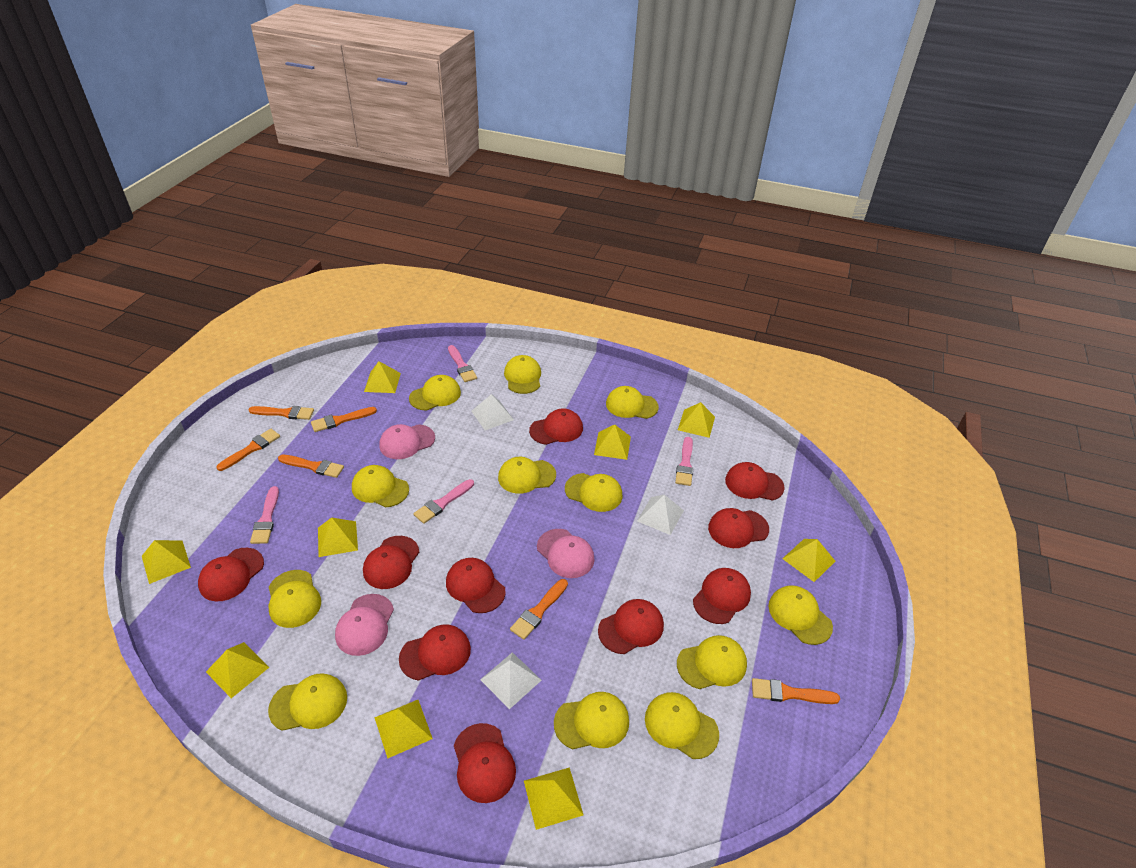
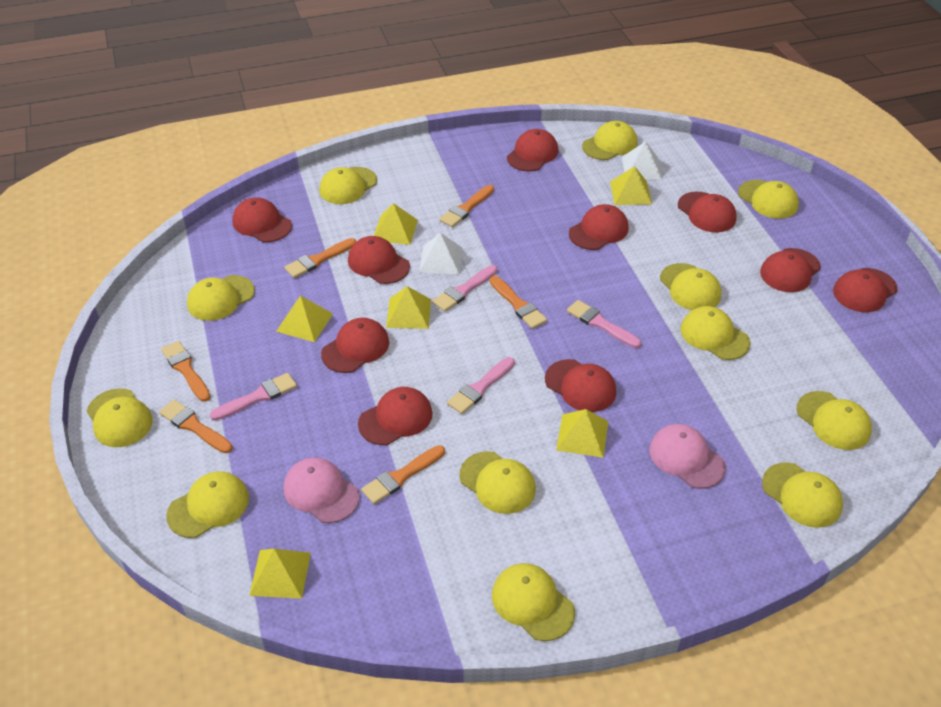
pink cap: [335,594,394,656] [379,424,435,459] [537,529,595,578] = 3 -> [284,458,360,523] [649,424,726,489] = 2
white pyramid: [471,394,514,430] [480,652,542,709] [637,495,684,535] = 3 -> [419,233,463,274] [622,141,662,179] = 2
yellow pyramid: [142,540,191,584] [206,642,269,698] [318,517,358,557] [364,361,401,393] [374,700,433,759] [524,767,583,830] [594,424,631,460] [678,402,715,438] [782,539,835,582] = 9 -> [249,549,311,599] [276,295,333,342] [374,203,418,245] [386,286,431,329] [556,409,608,458] [610,166,652,205] = 6

